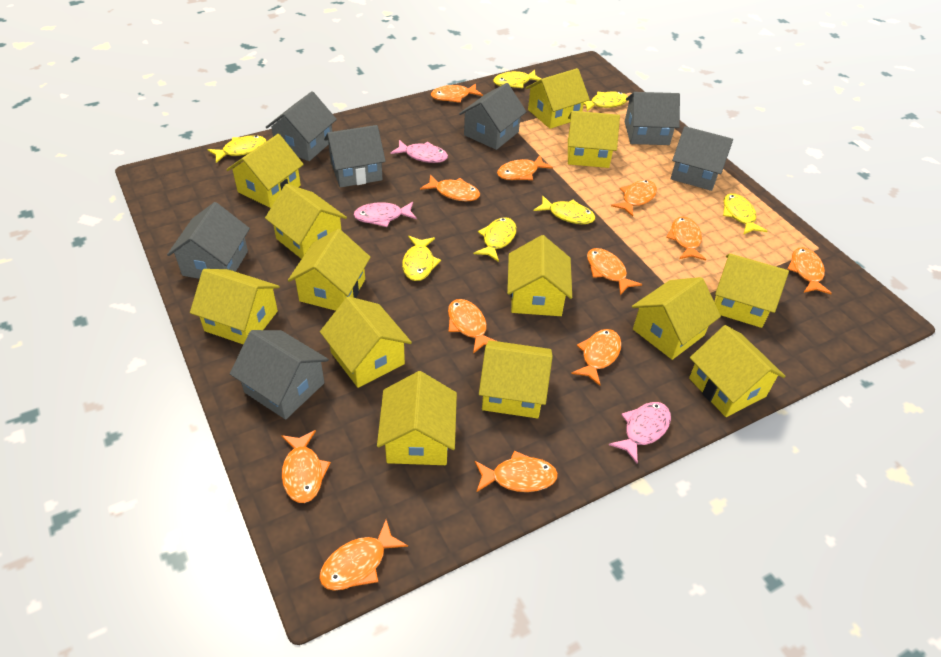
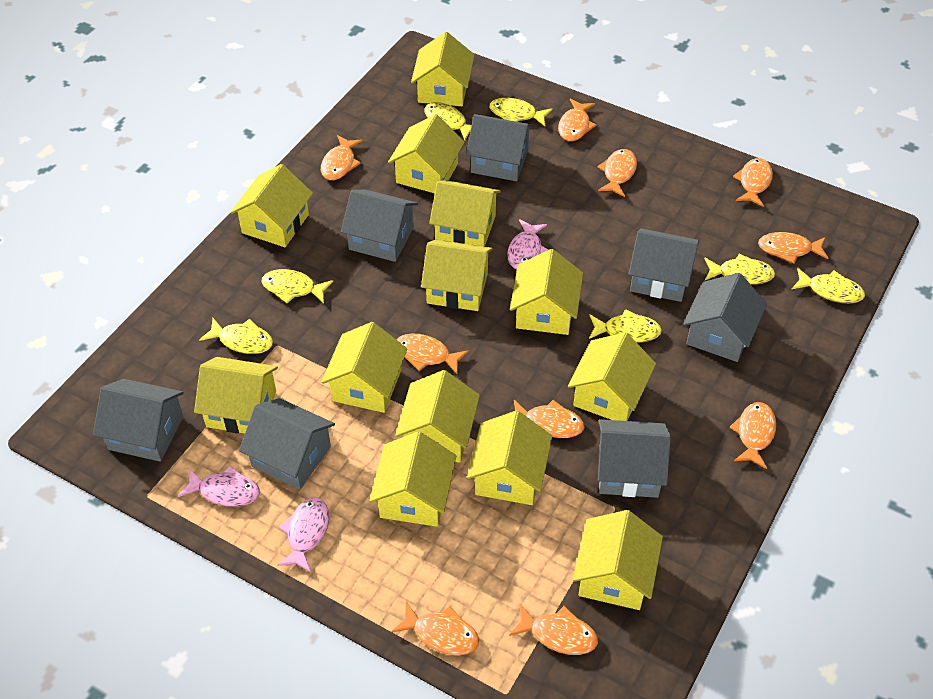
orange fish: [281,430,331,503] [319,520,408,591] [420,174,480,201] [431,84,483,103] [448,299,496,354] [475,451,558,492] [497,155,553,180] [571,329,621,386] [587,248,642,295] [611,180,657,217] [666,217,706,260] [787,247,832,294] = 12 -> [321,135,363,180] [391,601,479,655] [396,333,469,374] [509,604,598,655] [514,400,585,438] [558,98,596,141] [597,149,637,197] [729,402,776,469] [733,158,773,207] [758,232,828,264] = 10

